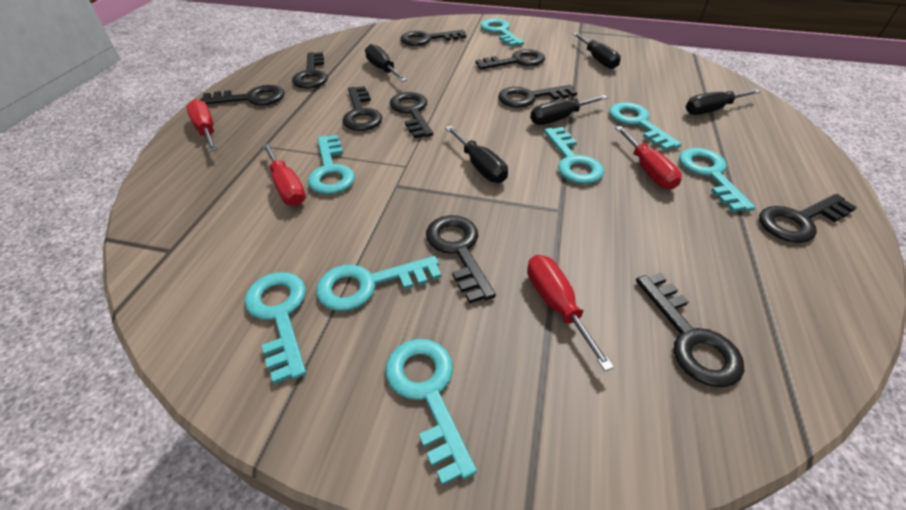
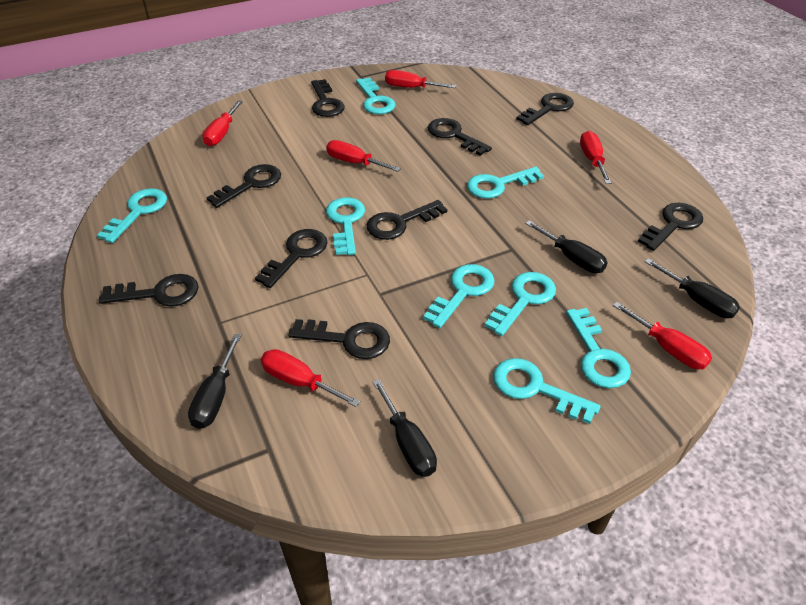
black key: [200,85,284,106] [292,52,328,88] [342,86,383,131] [390,92,433,138] [401,30,466,46] [426,215,496,303] [475,49,545,70] [498,85,577,108] [636,273,744,387] [759,194,857,243] = 10 -> [99,274,198,307] [206,164,281,208] [255,229,328,288] [288,319,390,359] [311,79,345,117] [367,200,447,240] [428,118,492,156] [516,93,574,125] [638,203,703,251] = 9
black screwdriver: [365,44,407,82] [445,126,508,183] [530,95,608,125] [573,33,621,69] [686,89,761,115] = 5 -> [188,334,241,429] [372,379,437,477] [525,220,608,273] [645,258,740,318] = 4
red screwdriver: [186,99,217,152] [262,143,306,206] [527,255,614,371] [615,126,682,189] = 4 -> [202,100,243,146] [261,349,361,407] [326,140,401,172] [385,70,456,88] [580,131,611,184] [613,302,712,369] = 6

